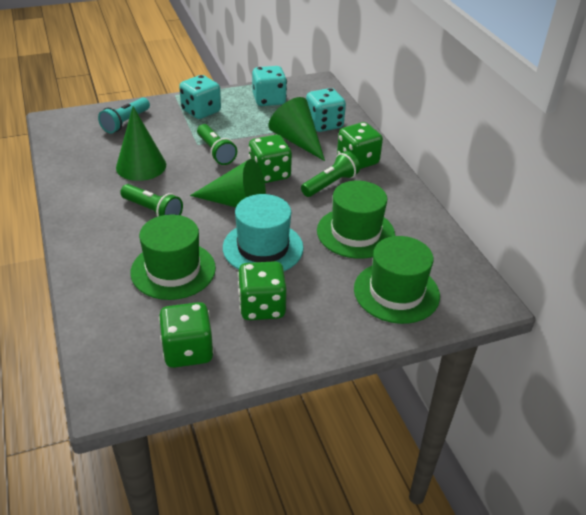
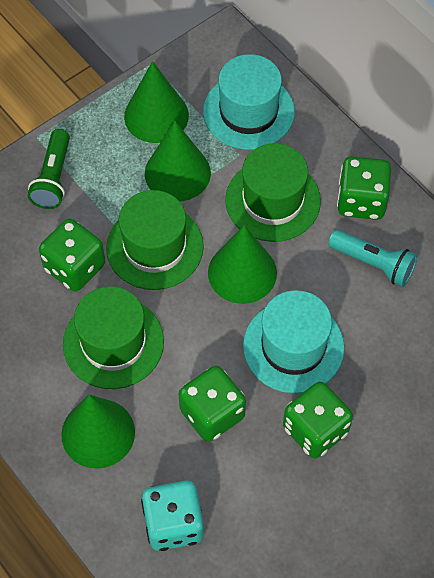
green cone: [116,106,166,181] [190,159,266,207] [269,97,325,161] = 3 -> [61,395,135,468] [124,61,189,143] [145,121,211,201] [208,225,277,304] = 4
green flashlight: [120,184,183,217] [197,124,237,165] [301,151,360,197] = 3 -> [28,129,70,209] = 1
turquoise dice: [179,75,221,119] [252,66,287,106] [306,88,346,132] = 3 -> [141,480,204,551] = 1
turquoise hat: [223,194,304,271] = 1 -> [203,54,295,150] [243,290,344,393] = 2

